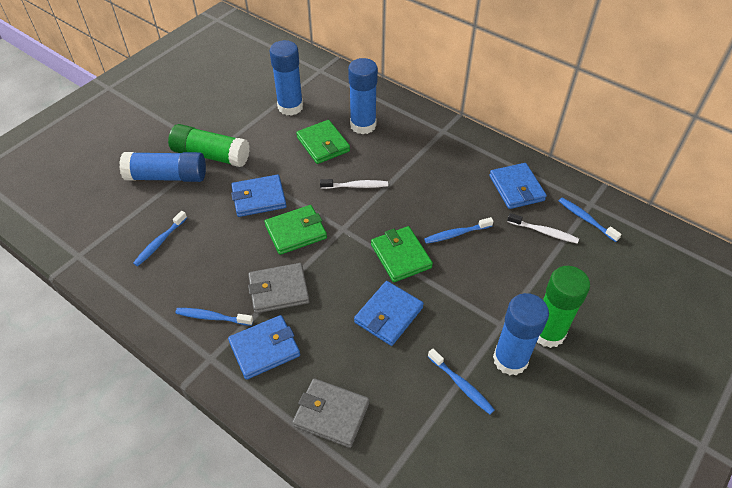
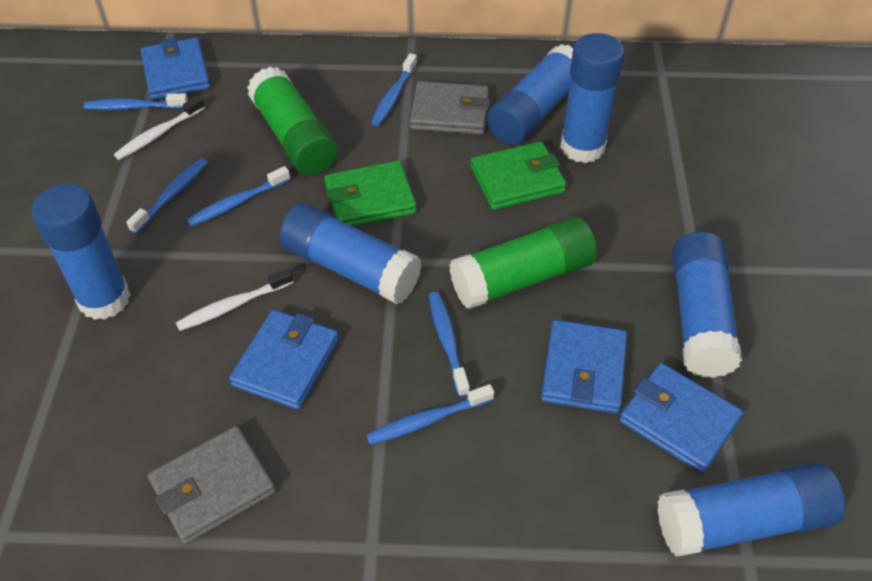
blue glue stick: [119,152,206,182] [270,40,303,116] [348,58,378,134] [493,293,549,376] = 4 -> [31,184,131,320] [279,203,422,304] [487,44,573,145] [560,33,625,163] [657,462,845,557] [672,232,742,378] = 6
blue toothbrush: [133,211,187,266] [175,308,253,326] [424,217,493,244] [428,348,495,414] [559,198,622,242] = 5 -> [84,93,188,110] [126,158,208,234] [187,166,291,227] [366,384,494,445] [371,53,417,126] [429,292,470,397] = 6
green wallet: [265,205,327,255] [296,120,350,164] [371,226,433,282] = 3 -> [324,160,417,227] [470,141,566,210] = 2

